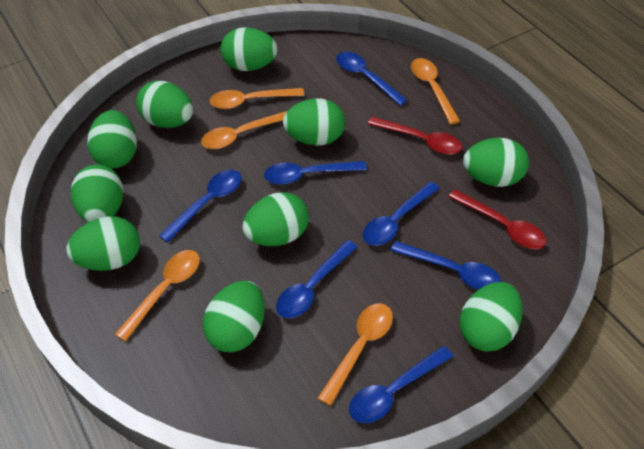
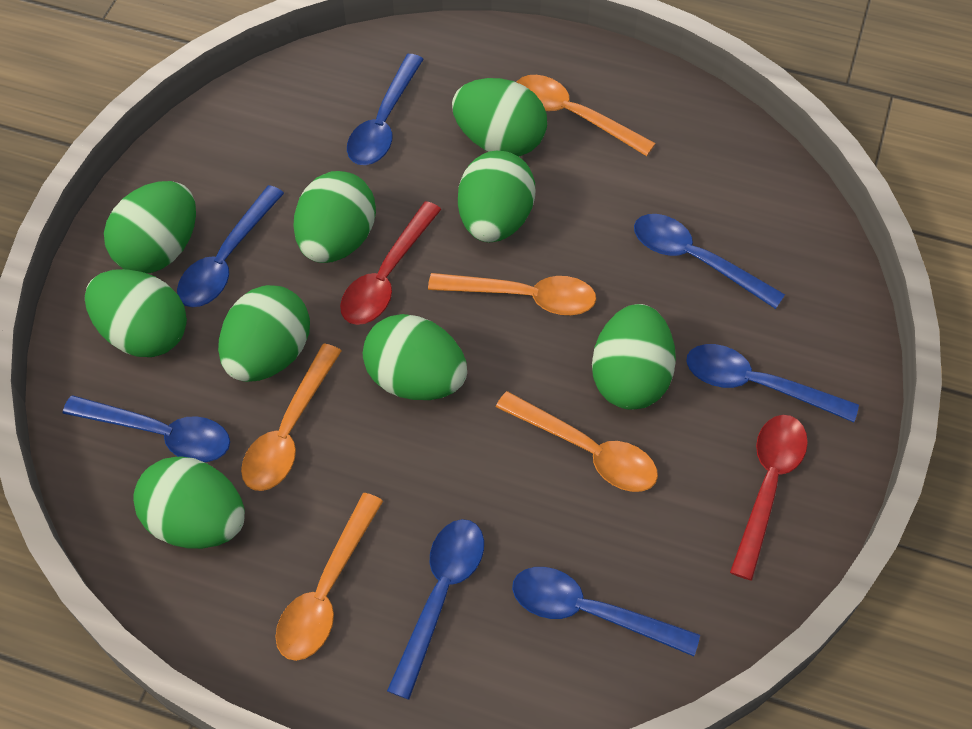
green egg: [66,217,140,271] [71,165,124,222] [87,110,137,169] [136,81,193,128] [203,281,265,352] [220,27,277,71] [242,192,309,246] [283,99,345,145] [460,282,523,352] [463,138,529,187] = 10 -> [85,269,187,357] [104,181,196,273] [133,456,245,549] [218,285,310,382] [293,171,376,263] [363,314,467,400] [452,78,547,156] [458,151,535,242] [592,304,676,410] = 9

